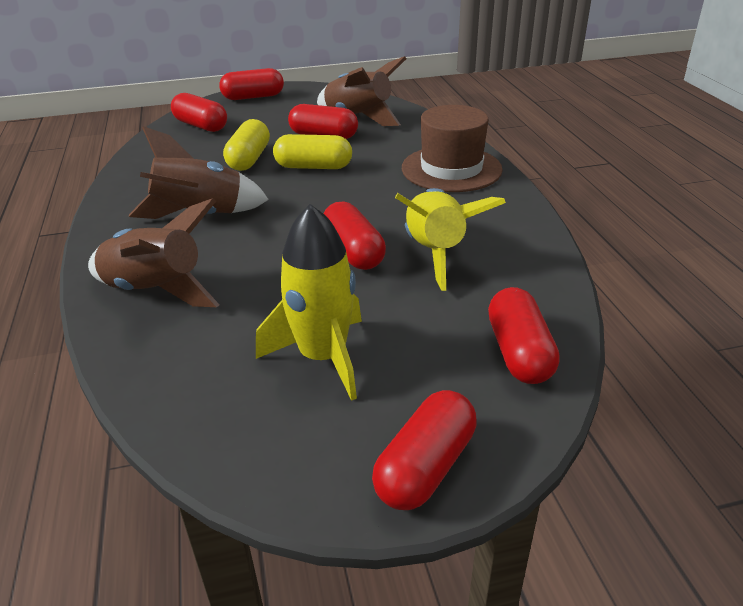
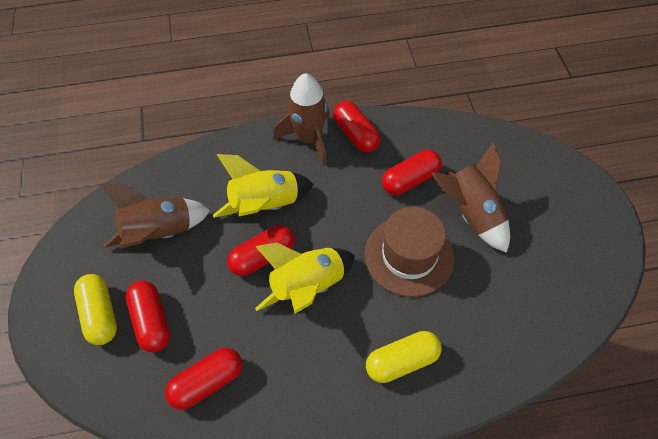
red capsule: [171,93,227,132] [219,68,284,100] [288,104,358,139] [324,202,386,270] [372,390,477,510] [488,287,560,384] = 6 -> [126,281,170,352] [165,348,242,410] [227,225,295,276] [333,101,381,152] [382,150,442,195] = 5

